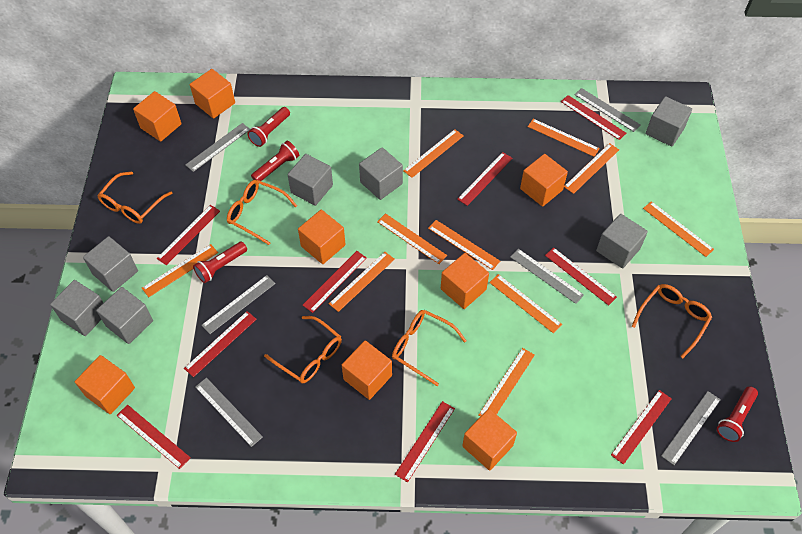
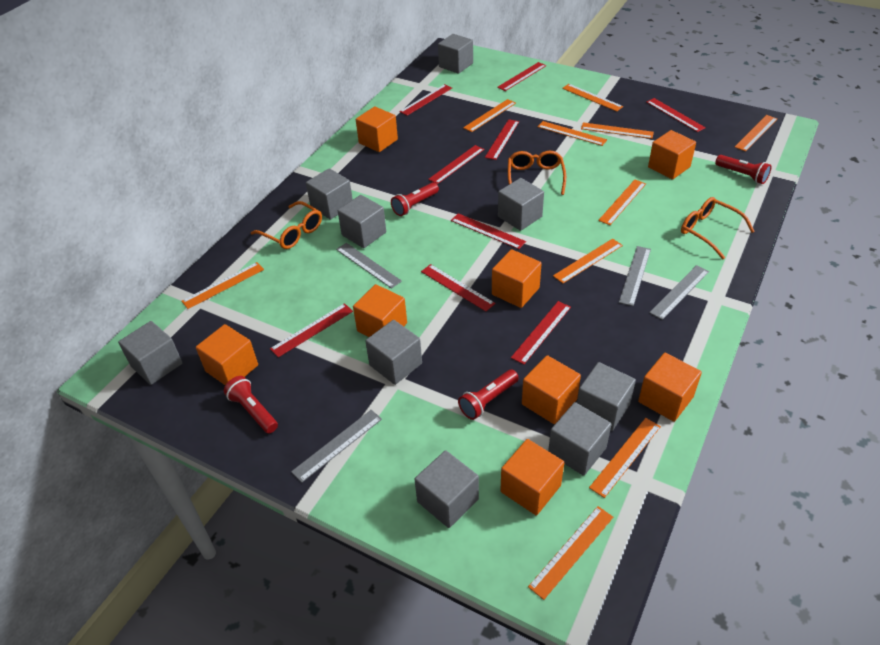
grey cube: [50,280,103,336] [83,236,138,292] [96,287,153,344] [287,154,333,206] [359,147,403,200] [596,214,648,269] [646,96,692,147] = 7 -> [118,321,182,385] [306,168,353,220] [338,195,386,248] [365,320,422,385] [414,450,479,528] [438,34,473,74] [498,178,544,231] [548,402,612,476] [577,362,636,431] = 9
grey ruler: [185,123,250,172] [195,378,263,447] [201,275,276,334] [510,249,584,304] [575,88,641,132] [661,391,721,465] = 6 -> [291,410,382,483] [336,243,402,289] [619,246,651,306] [649,265,709,320] = 4
orange glasses: [97,172,172,224] [227,180,297,245] [264,316,342,383] [392,310,466,386] [631,284,712,358] = 5 -> [251,201,322,249] [508,151,566,195] [681,197,755,259] = 3

